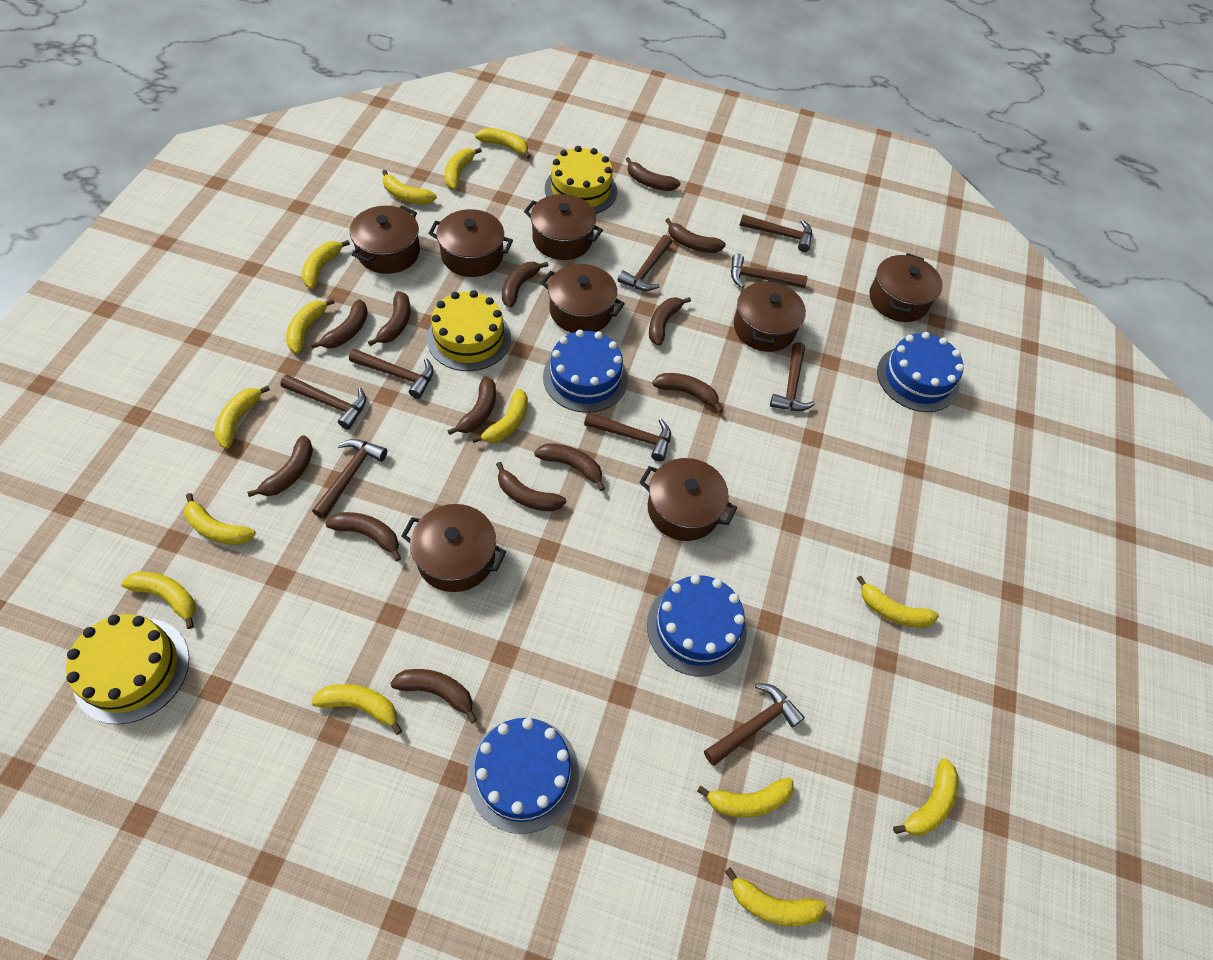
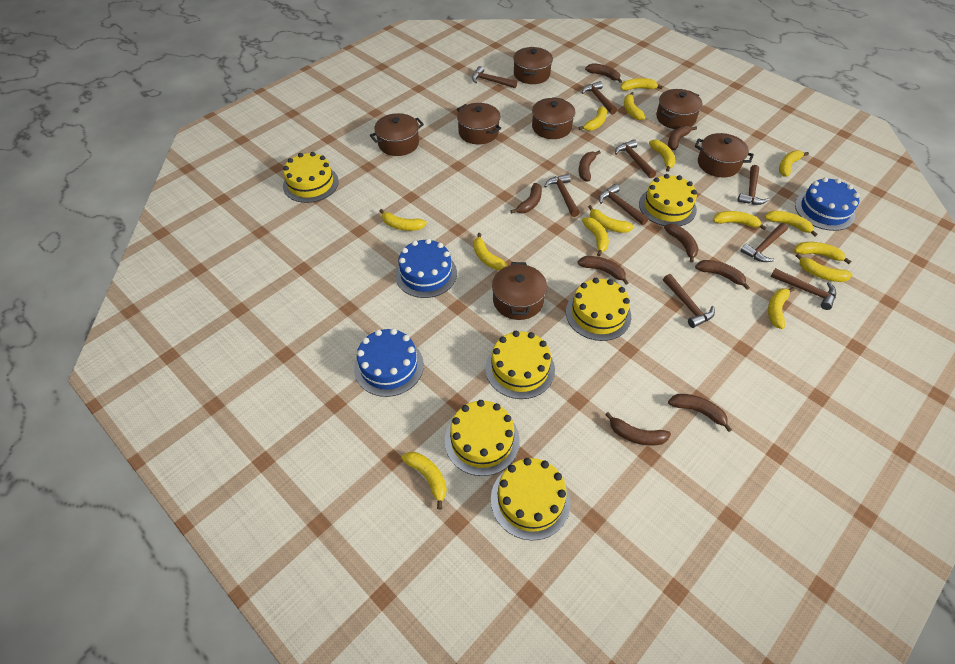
blue cake: [467,718,579,834] [543,330,628,413] [647,575,747,676] [877,332,964,412] = 4 -> [354,328,424,397] [395,239,457,298] [795,177,860,231] = 3
brown banana: [247,435,313,497] [311,299,368,348] [326,512,401,561] [368,291,410,346] [390,669,477,723] [447,376,496,435] [496,462,566,511] [502,262,549,308] [534,443,605,491] [626,157,681,191] [649,297,691,346] [652,373,723,413] [665,218,726,253] = 13 -> [511,183,542,214] [577,256,629,285] [579,151,601,181] [585,63,622,83] [605,412,671,446] [664,224,699,262] [668,125,697,150] [668,394,732,432] [695,260,750,290] = 9
brown pot: [350,205,420,274] [401,504,506,592] [428,209,513,277] [524,194,603,260] [541,264,625,333] [639,458,737,541] [734,279,806,352] [869,253,943,322] = 8 -> [370,113,424,156] [457,103,501,144] [492,262,547,320] [513,47,553,84] [532,97,575,139] [656,89,703,129] [695,133,754,177] = 7
yellow banana: [121,572,196,629] [184,493,256,545] [215,385,270,449] [286,298,335,353] [302,240,350,289] [311,684,402,735] [382,170,437,204] [445,148,482,189] [472,389,528,443] [475,128,531,159] [697,778,794,818] [725,867,827,927] [857,576,939,628] [893,759,959,836] = 14 -> [380,209,427,231] [402,452,447,509] [473,233,508,270] [579,106,607,131] [582,217,609,256] [588,205,634,233] [620,78,663,91] [624,92,646,120] [649,140,675,172] [713,211,767,230] [765,211,818,237] [768,287,795,329] [779,151,809,177] [794,242,852,264] [796,253,853,282] = 15
yellow cake: [66,614,189,724] [427,290,511,371] [545,146,617,214] = 3 -> [283,152,339,203] [445,400,520,476] [485,331,555,399] [491,458,571,540] [566,278,631,341] [639,174,697,226] = 6

